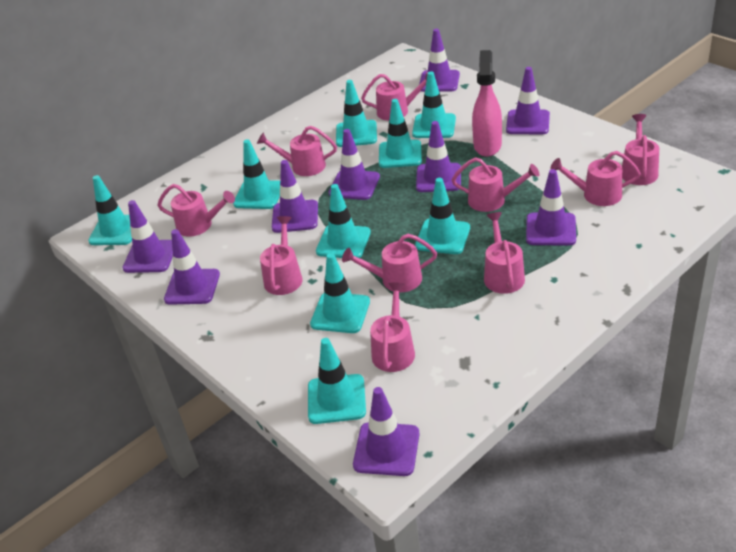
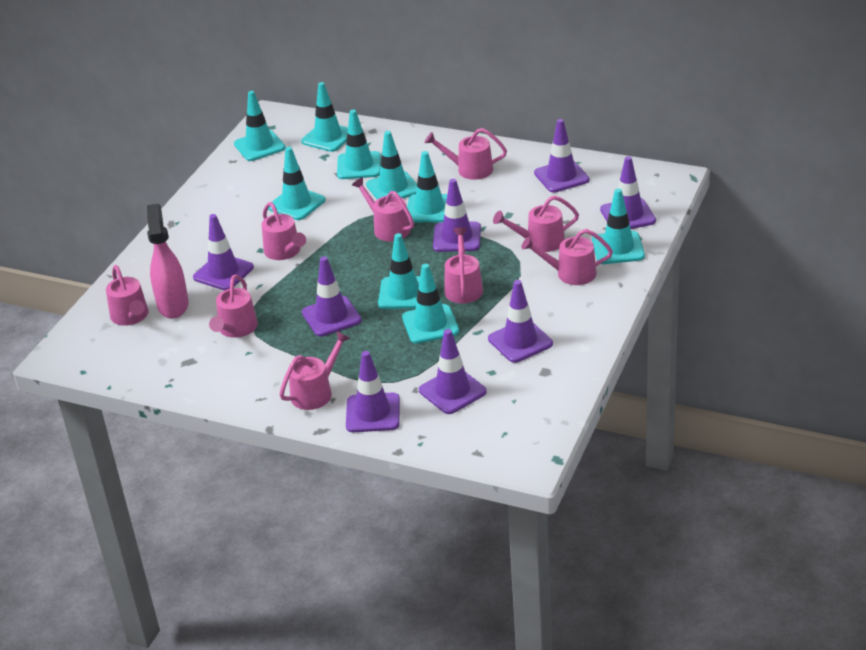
pink watering can: [158,184,235,237] [257,126,337,176] [260,216,303,295] [342,234,437,292] [361,72,428,121] [370,282,415,372] [452,157,539,212] [484,212,525,294] [550,151,641,206] [622,114,659,185] = 10 -> [106,265,148,326] [209,275,258,338] [262,202,306,260] [279,331,350,410] [352,177,414,241] [425,128,507,180] [445,227,483,303] [493,196,579,252] [521,229,613,285] = 9
purple traffic cone: [123,200,173,273] [164,229,220,305] [272,160,318,233] [328,129,380,200] [353,387,419,476] [416,121,461,192] [419,29,460,92] [506,67,550,134] [526,169,576,246] = 9 -> [193,214,254,290] [302,256,362,336] [346,351,400,432] [419,329,487,414] [433,179,481,252] [488,280,553,363] [534,119,590,193] [600,156,656,229] = 8

